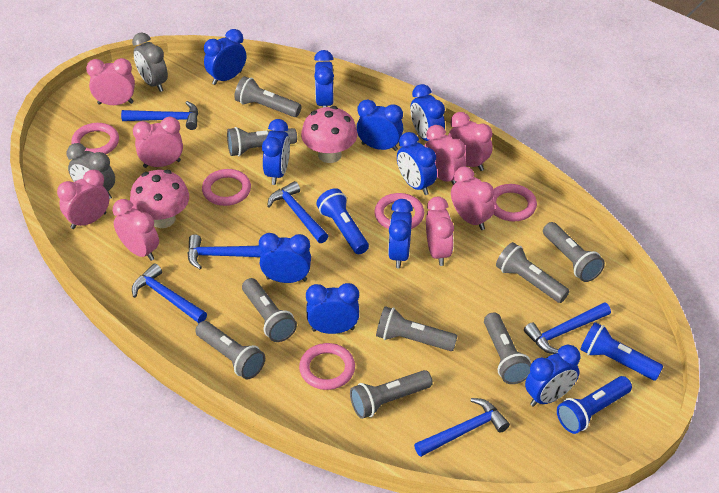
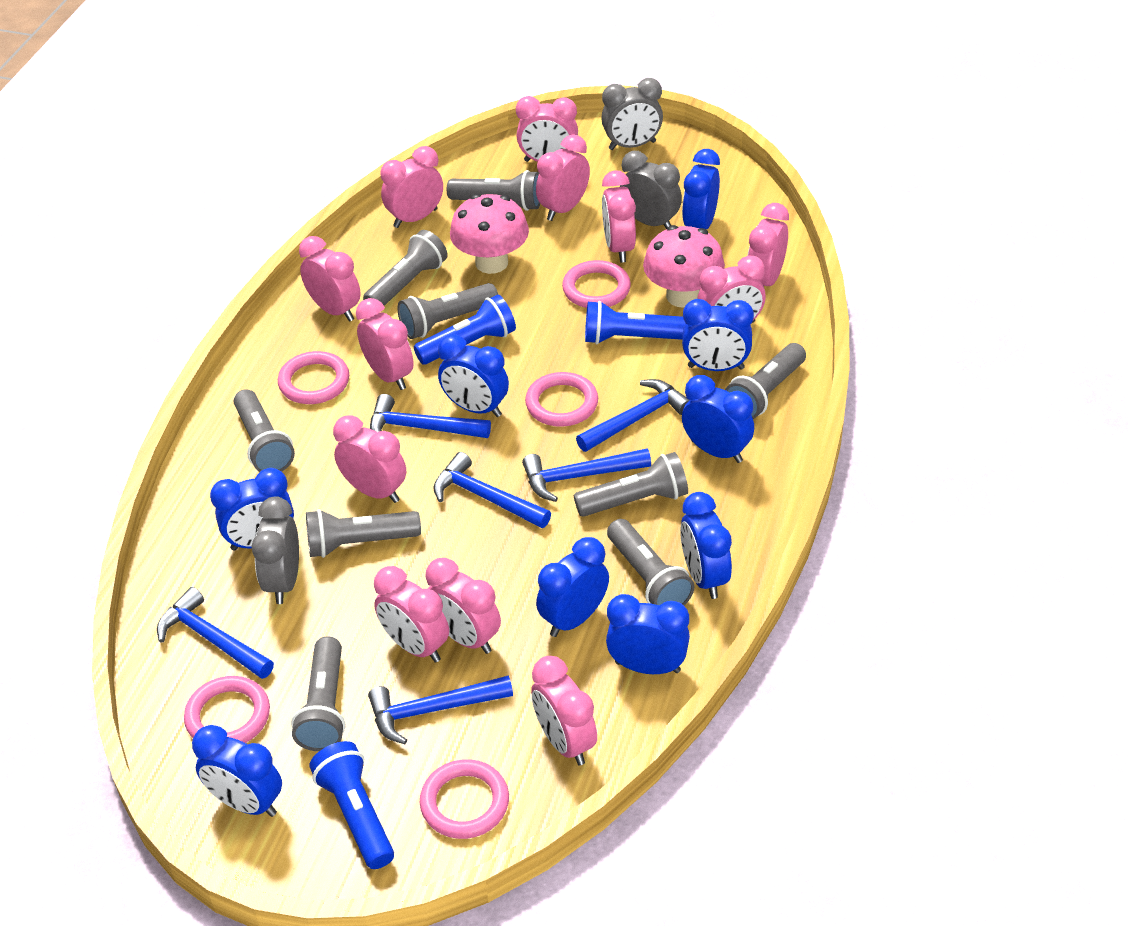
blue clock: [204,29,246,85] [259,233,311,283] [262,119,290,185] [306,283,359,334] [314,50,334,108] [357,99,403,151] [388,199,413,268] [397,132,437,195] [410,84,445,141] [525,344,580,407] = 10 -> [192,725,282,817] [210,468,294,551] [438,334,509,417] [536,537,609,637] [606,594,690,674] [680,492,732,599] [682,149,720,229] [682,299,754,371] [682,375,754,463] = 9
grey clock: [67,143,115,199] [132,33,168,92] = 2 -> [252,497,299,604] [601,78,663,150] [620,151,682,229] = 3
pink clock: [57,170,109,229] [86,58,135,105] [113,199,159,261] [133,117,183,168] [425,125,466,185] [426,197,454,266] [448,112,493,171] [451,166,495,230] = 8 -> [299,236,361,322] [333,415,406,503] [356,298,414,390] [374,566,449,663] [381,146,443,228] [425,558,501,654] [516,96,578,162] [531,656,597,765] [536,135,590,221] [602,170,636,263] [697,255,766,323] [748,203,789,286] = 12

